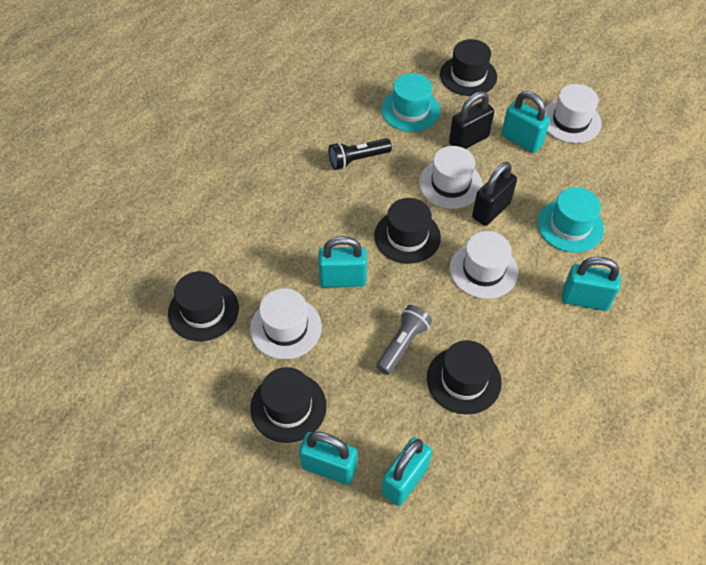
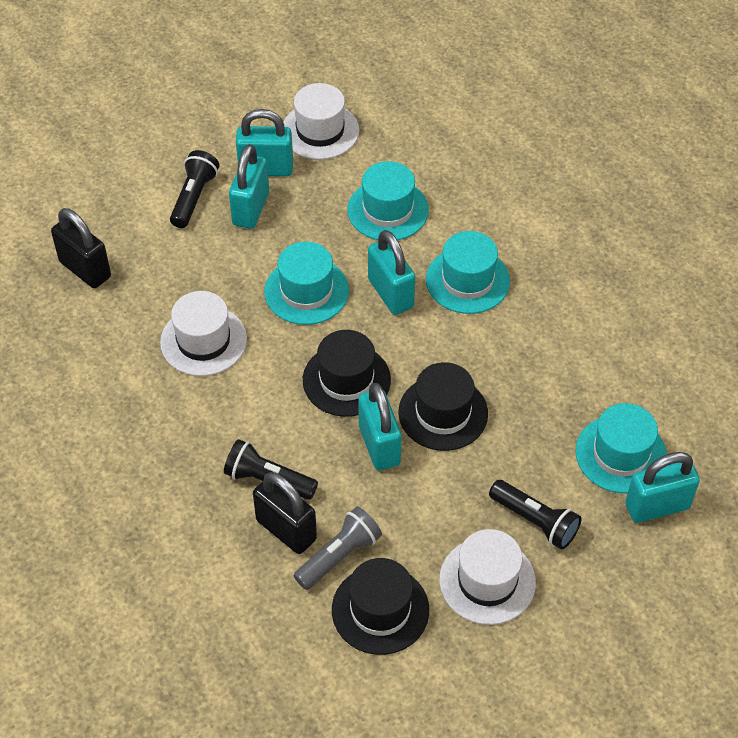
black flashlight: [329,138,392,170] = 1 -> [170,150,219,228] [224,439,318,500] [489,480,582,549] = 3
black hat: [168,271,239,341] [250,367,327,443] [374,198,441,264] [427,340,502,415] [440,39,497,96] = 5 -> [303,330,391,417] [332,558,429,655] [398,362,488,451] = 3
turquoise hat: [381,73,441,132] [537,187,604,253] = 2 -> [264,242,349,325] [347,161,429,240] [426,231,510,314] [575,403,667,493] = 4
white hat: [250,288,322,360] [419,146,483,209] [450,231,518,299] [545,84,602,143] = 4 -> [160,291,247,376] [283,83,359,160] [439,529,536,625] = 3

